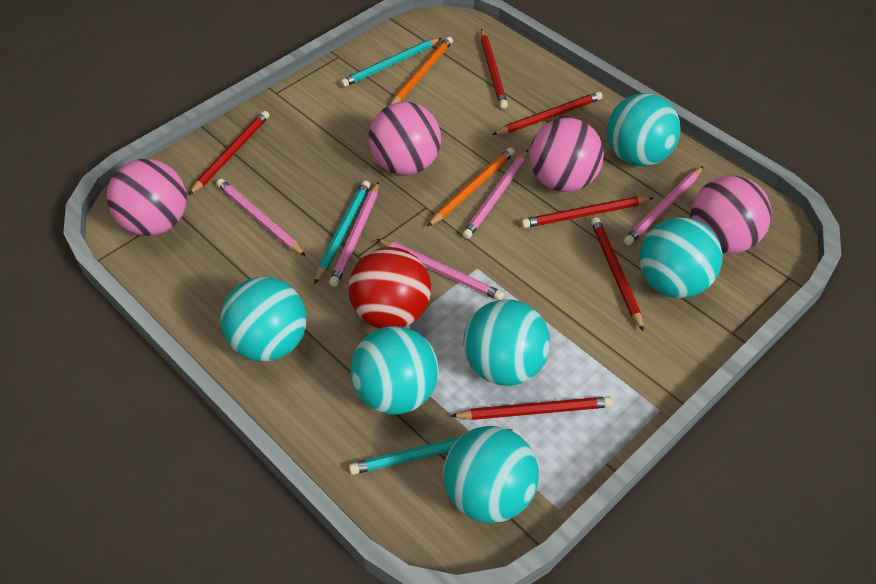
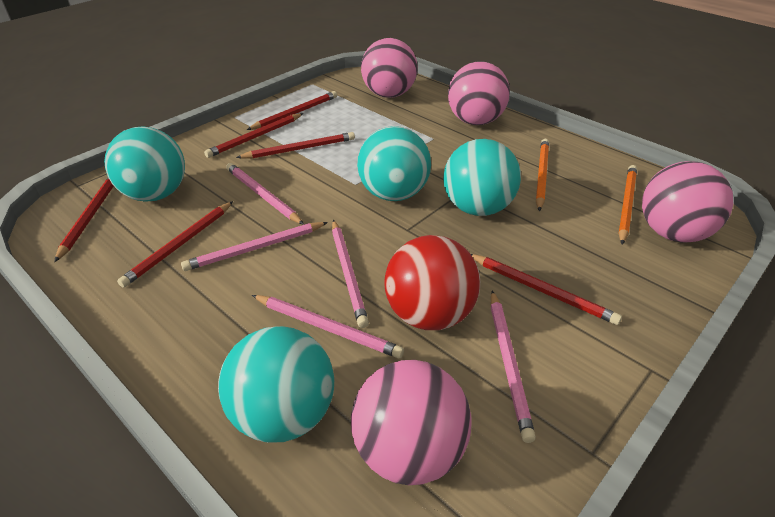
turquoise ball: [220,277,307,361] [350,326,439,415] [443,426,539,523] [463,299,550,386] [607,93,681,166] [639,218,722,298] = 6 -> [104,126,185,202] [218,326,334,442] [357,126,431,201] [443,139,521,216] = 4
turquoise pencil: [314,180,370,284] [340,38,441,87] [349,429,512,475] = 3 -> none = 0

